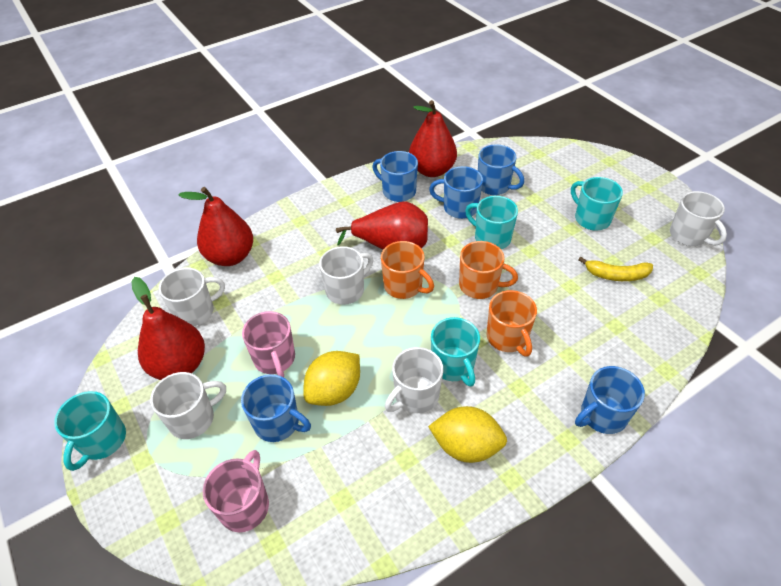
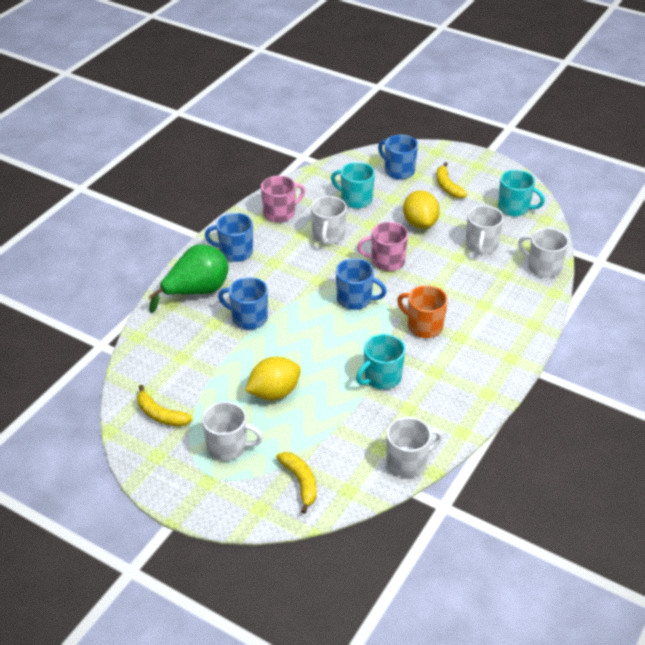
blue mug: [241,374,311,442] [372,151,418,202] [429,166,483,219] [478,144,524,195] [575,366,645,434] = 5 -> [205,213,253,262] [218,277,268,330] [336,258,387,310] [378,135,418,179] = 4
green pear: none = 0 -> [149,244,229,313] = 1
orange mug: [381,241,434,299] [459,241,518,299] [487,290,537,357] = 3 -> [397,285,448,338] = 1
red pear: [131,277,205,380] [178,187,253,266] [336,202,428,249] [409,100,457,177] = 4 -> none = 0
turquoise mug: [54,391,126,471] [431,317,480,387] [465,196,518,249] [571,177,623,231] = 4 -> [331,162,375,208] [356,334,405,389] [498,170,545,216] = 3
yellow banana: [578,257,653,281] = 1 -> [137,385,193,427] [276,452,317,514] [436,162,467,198] = 3

